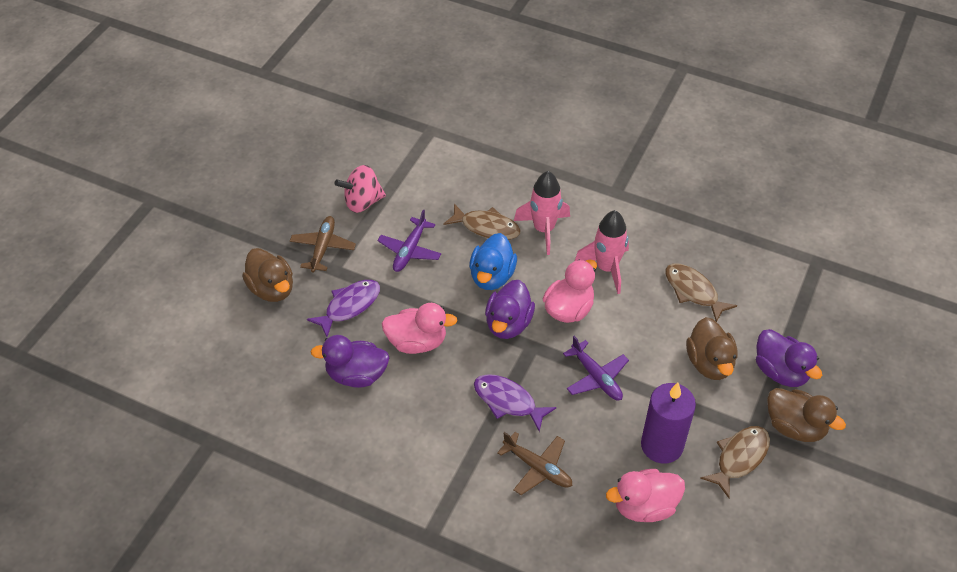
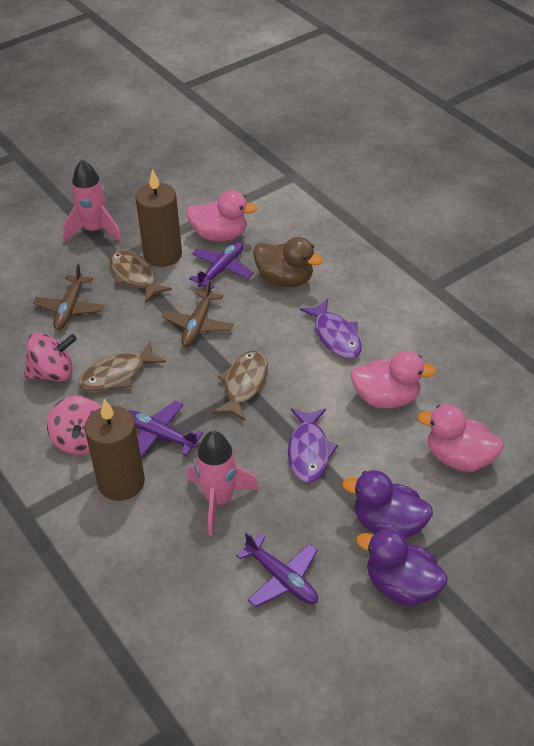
blue duck: [469,233,517,290] = 1 -> none = 0
brown candle: none = 0 -> [84,399,145,501] [136,169,182,267] = 2
brown duck: [242,248,293,302] [686,317,738,380] [767,388,846,442] = 3 -> [253,237,323,287] = 1
pink spinning top: [334,165,386,213] = 1 -> [24,333,77,381] [47,396,102,455] = 2
purple candle: [641,383,696,464] = 1 -> none = 0
purple duck: [311,335,389,388] [485,280,535,339] [756,329,822,387] = 3 -> [342,470,433,539] [356,528,448,607] = 2
purple plane: [377,209,441,272] [563,336,629,400] = 2 -> [129,401,203,458] [189,241,253,289] [236,531,318,607] = 3

